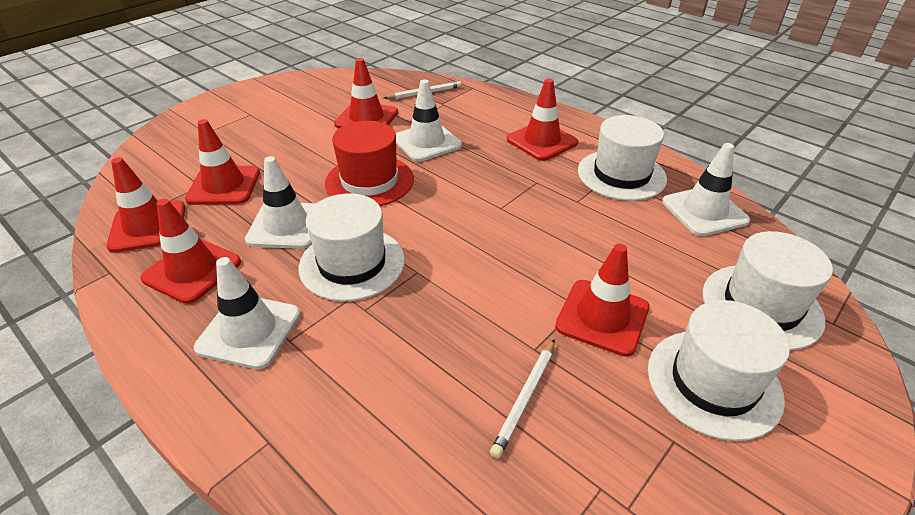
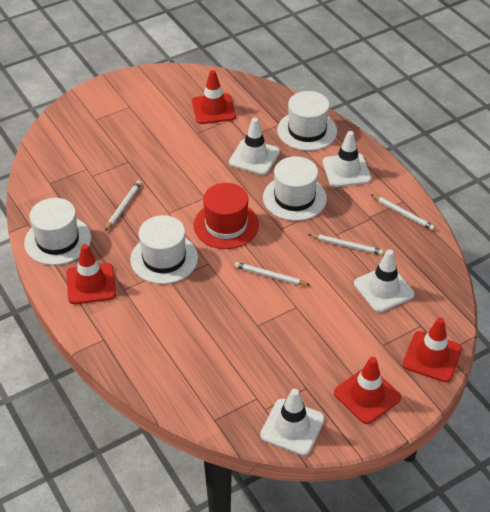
red traffic cone: [107,157,185,253] [140,199,241,304] [185,119,260,205] [334,58,398,128] [507,79,578,161] [555,244,650,357] = 6 -> [66,244,116,304] [192,70,236,124] [334,357,401,424] [403,318,462,382] = 4
white pencil: [384,81,461,99] [490,339,555,458] = 2 -> [105,180,142,231] [235,262,310,286] [308,234,384,255] [371,194,435,230] = 4

